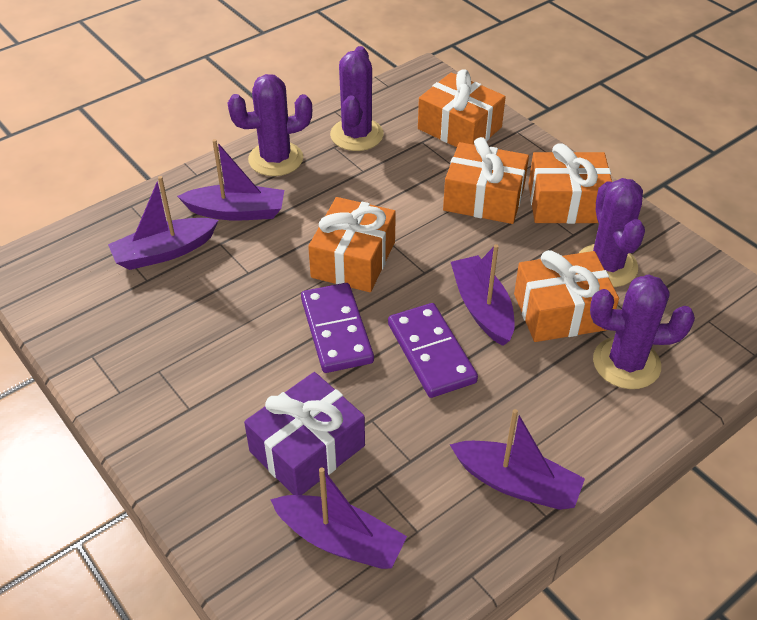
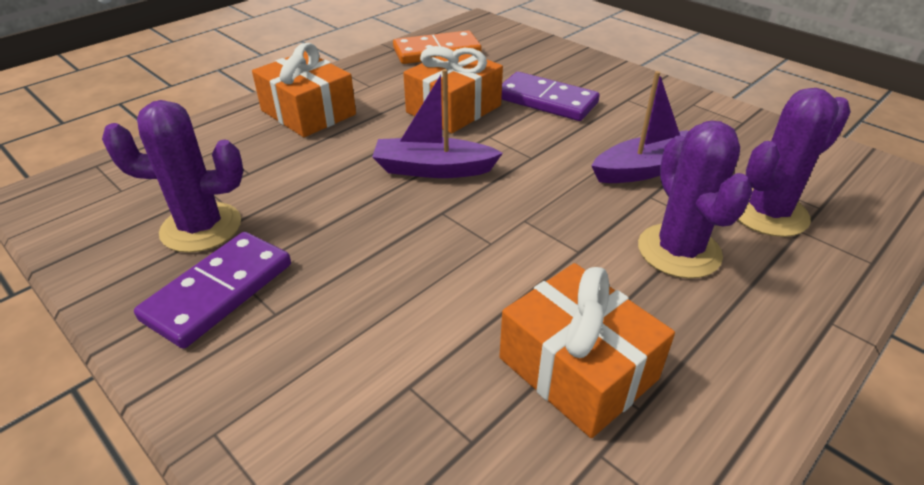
orange domino: none = 0 -> [393,30,482,64] = 1
orange gift: [308,197,396,292] [418,69,506,147] [443,137,529,224] [514,250,619,342] [528,143,612,224] = 5 -> [252,43,356,137] [403,46,503,134] [499,263,675,438] = 3
purple boat: [108,176,219,270] [177,139,284,220] [270,467,407,569] [450,409,585,510] [451,244,515,346] = 5 -> [372,69,503,178] [591,71,688,183] = 2
purple cactus: [228,74,312,176] [330,46,384,151] [579,178,645,287] [590,274,695,389] = 4 -> [102,100,243,253] [638,121,753,278] [738,88,851,237] = 3
purple gift: [244,372,365,495] = 1 -> none = 0

